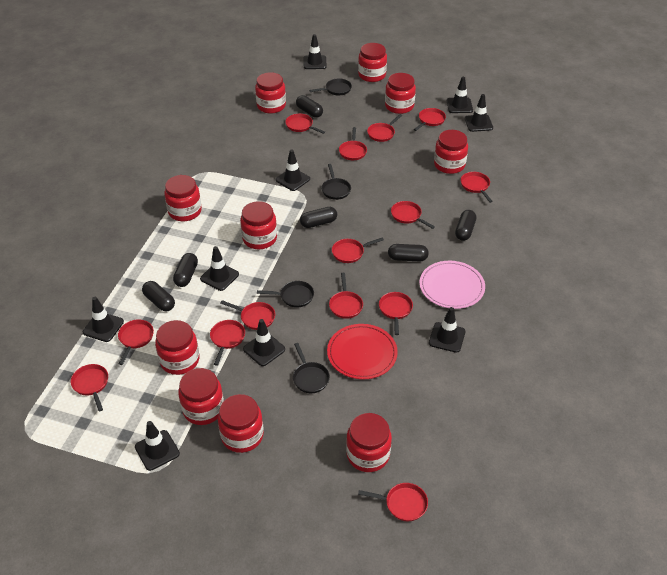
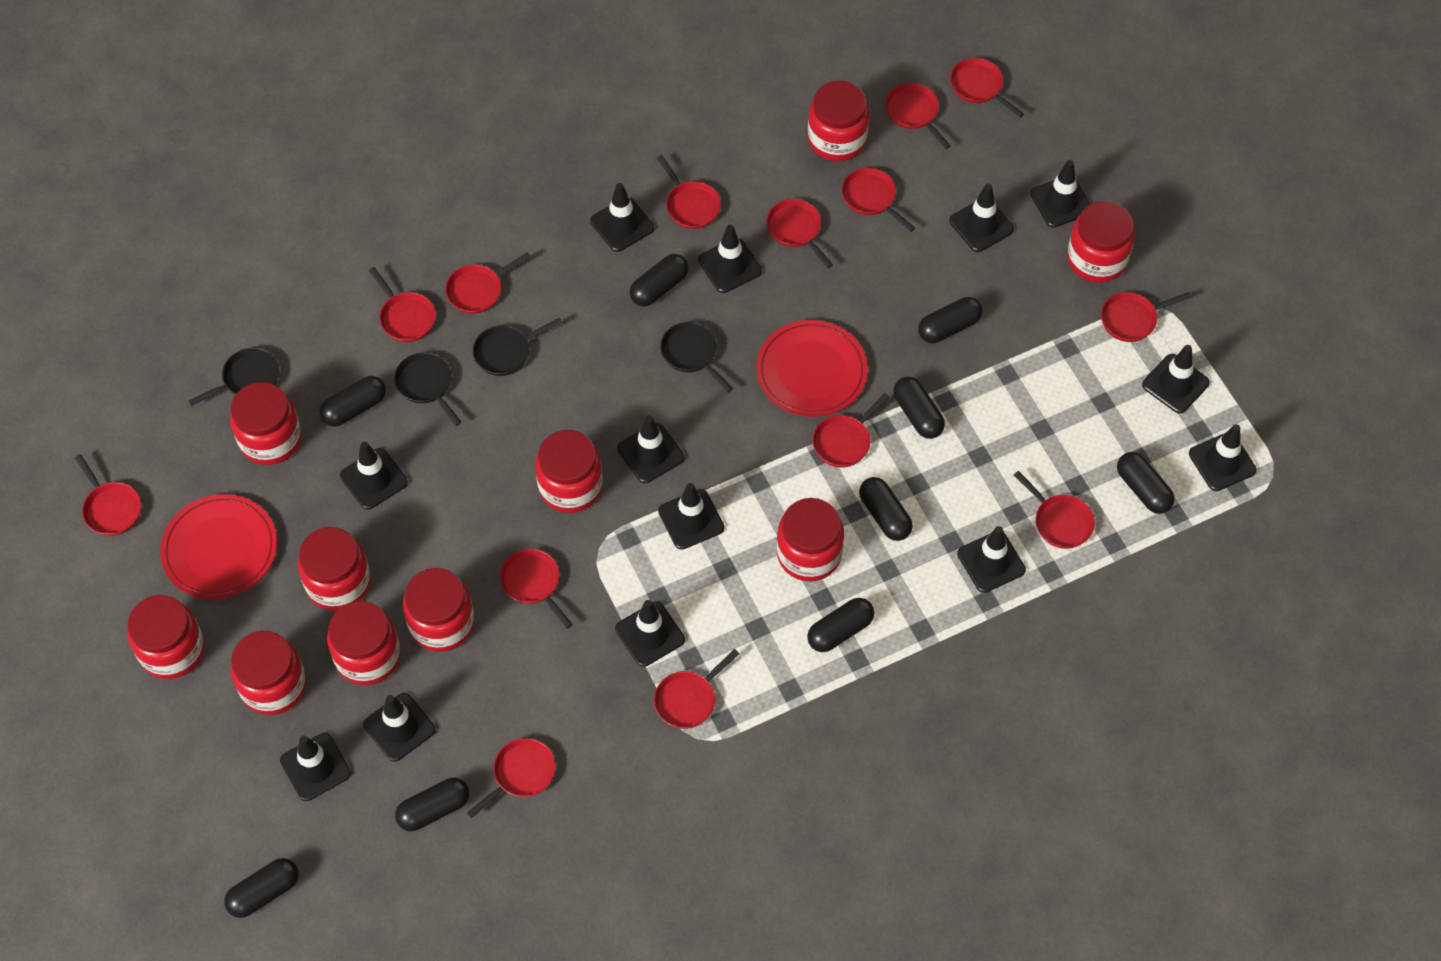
black capsule: [142,281,175,312] [173,253,198,287] [296,95,323,118] [300,207,337,228] [388,244,429,261] [455,210,476,241] = 6 -> [224,858,299,918] [320,376,386,427] [395,778,469,831] [630,254,689,307] [807,598,874,652] [859,477,913,541] [893,377,945,439] [918,297,983,343] [1117,452,1175,514] = 9
black traffic cone: [83,297,124,342] [135,421,180,471] [200,246,239,291] [243,319,285,366] [276,150,310,191] [303,34,327,69] [429,307,466,353] [447,77,473,113] [465,94,493,132] = 9 -> [280,733,351,801] [340,442,408,510] [363,693,436,762] [590,183,654,252] [615,600,685,667] [617,415,684,483] [658,483,724,550] [698,225,762,293] [949,183,1014,252] [957,526,1026,593] [1030,160,1090,228] [1142,345,1210,414] [1189,424,1257,491] = 13
pink plate: [419,261,485,309] = 1 -> none = 0
red plate: [327,324,398,380] = 1 -> [160,494,277,599] [756,320,868,417] = 2

